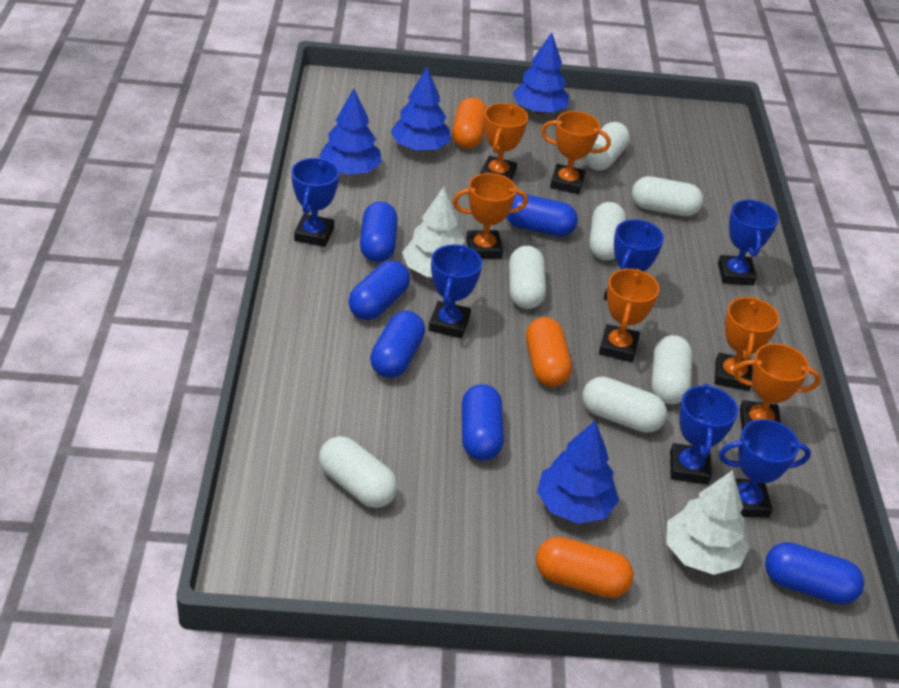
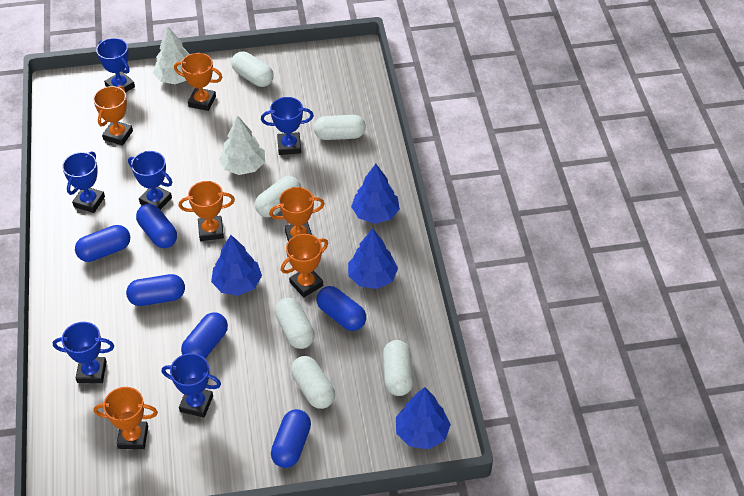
orange capsule: [452,97,486,149] [526,317,572,387] [536,537,634,598] = 3 -> none = 0
white capsule: [319,436,398,508] [509,246,546,309] [582,376,667,433] [584,122,630,170] [589,202,626,260] [632,176,703,216] [651,335,692,404] = 7 -> [231,51,274,87] [255,176,301,217] [275,298,315,349] [291,356,335,409] [314,115,366,140] [383,340,413,396] = 6

